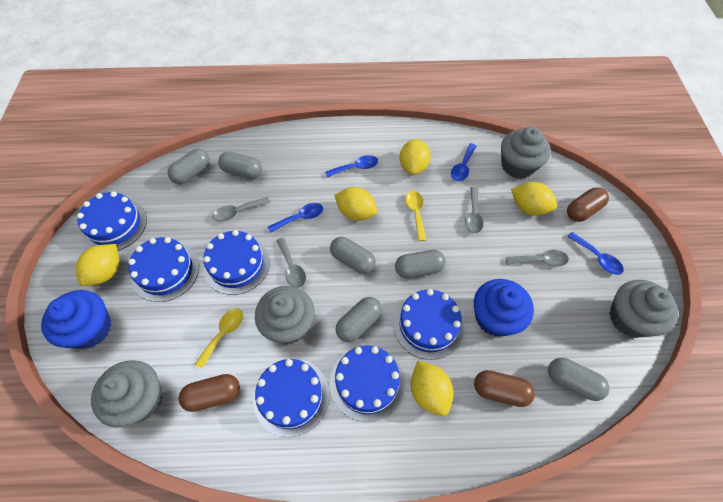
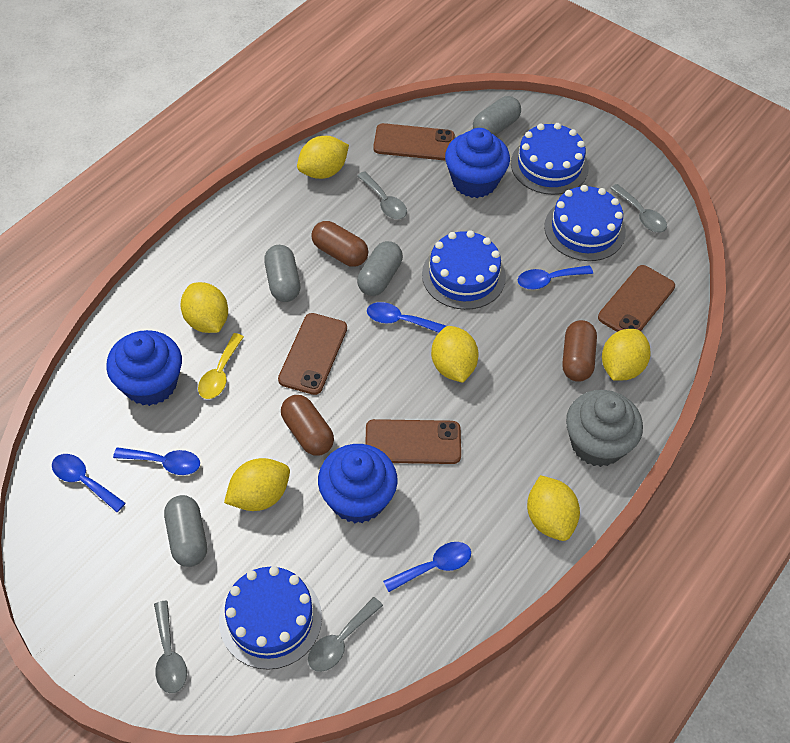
blue cake: [77,191,147,251] [128,237,199,302] [203,230,270,295] [253,359,329,437] [330,345,405,422] [393,289,464,360] = 6 -> [219,566,322,670] [422,230,506,310] [511,123,589,195] [544,185,626,261] = 4
blue cupcake: [41,290,111,349] [474,279,534,337] = 2 -> [106,330,182,406] [318,444,397,523] [445,128,510,198] = 3
blue spoon: [268,203,323,233] [325,155,378,177] [451,143,476,181] [567,232,624,275] = 4 -> [52,454,126,512] [113,447,200,475] [367,302,446,333] [383,542,471,592] [518,265,593,289] = 5
brown phone: none = 0 -> [278,313,347,395] [365,419,461,464] [373,123,455,161] [598,265,675,332] = 4
grey capsule: [167,149,210,184] [218,152,262,179] [330,237,376,274] [336,297,382,342] [395,250,446,278] [548,358,609,401] = 6 -> [164,495,207,567] [264,245,300,302] [357,241,403,296] [473,96,521,136] = 4
grey cupcake: [91,360,162,427] [255,286,315,344] [501,127,551,179] [609,280,679,338] = 4 -> [566,390,643,467] = 1
yellow lemon: [76,244,119,286] [334,187,377,221] [399,139,431,175] [411,361,454,416] [511,182,557,215] = 5 -> [180,282,228,333] [224,458,290,511] [297,136,349,179] [431,326,479,383] [527,475,580,541] [602,329,651,381] = 6
yellow spoon: [195,308,243,369] [405,191,426,241] = 2 -> [198,333,244,399] = 1

